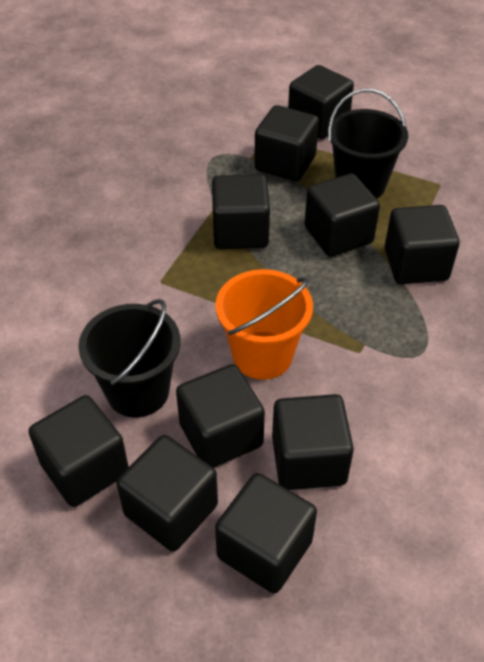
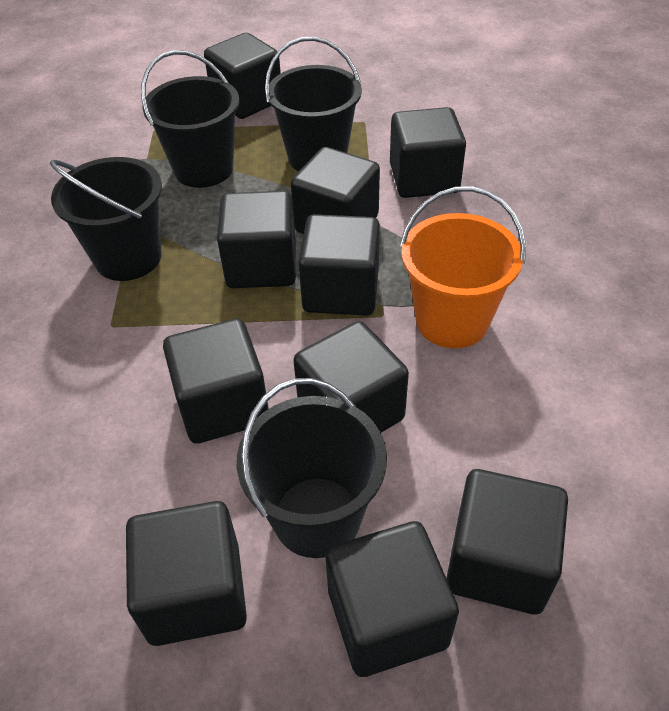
black bucket: [78,299,180,418] [328,89,408,199] = 2 -> [50,157,162,281] [141,50,239,188] [237,378,387,558] [265,36,362,172] = 4

